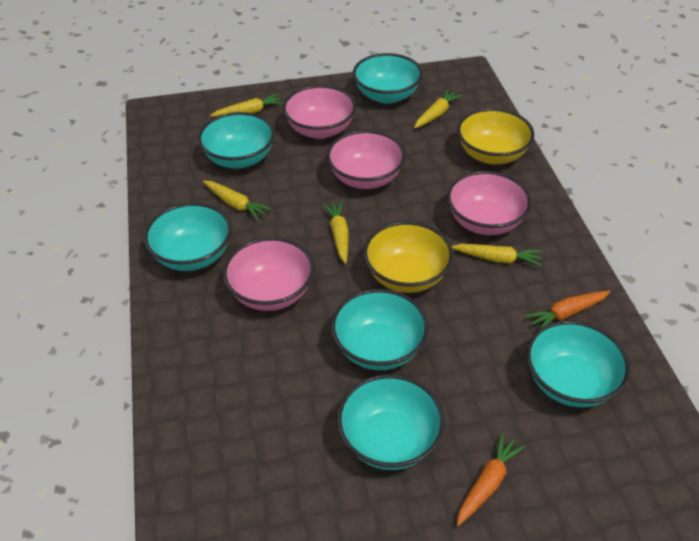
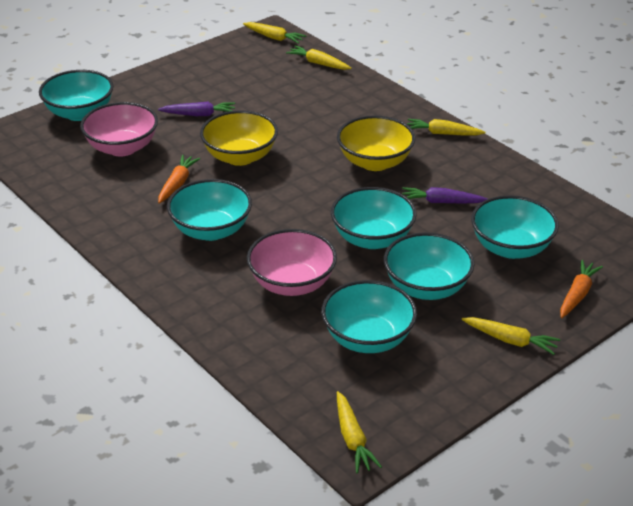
pink bowl: [223,237,314,311] [283,85,356,139] [327,130,406,189] [447,171,531,235] = 4 -> [80,102,158,156] [247,229,337,296] = 2
purple carrot: none = 0 -> [158,102,235,116] [402,187,487,204] = 2

